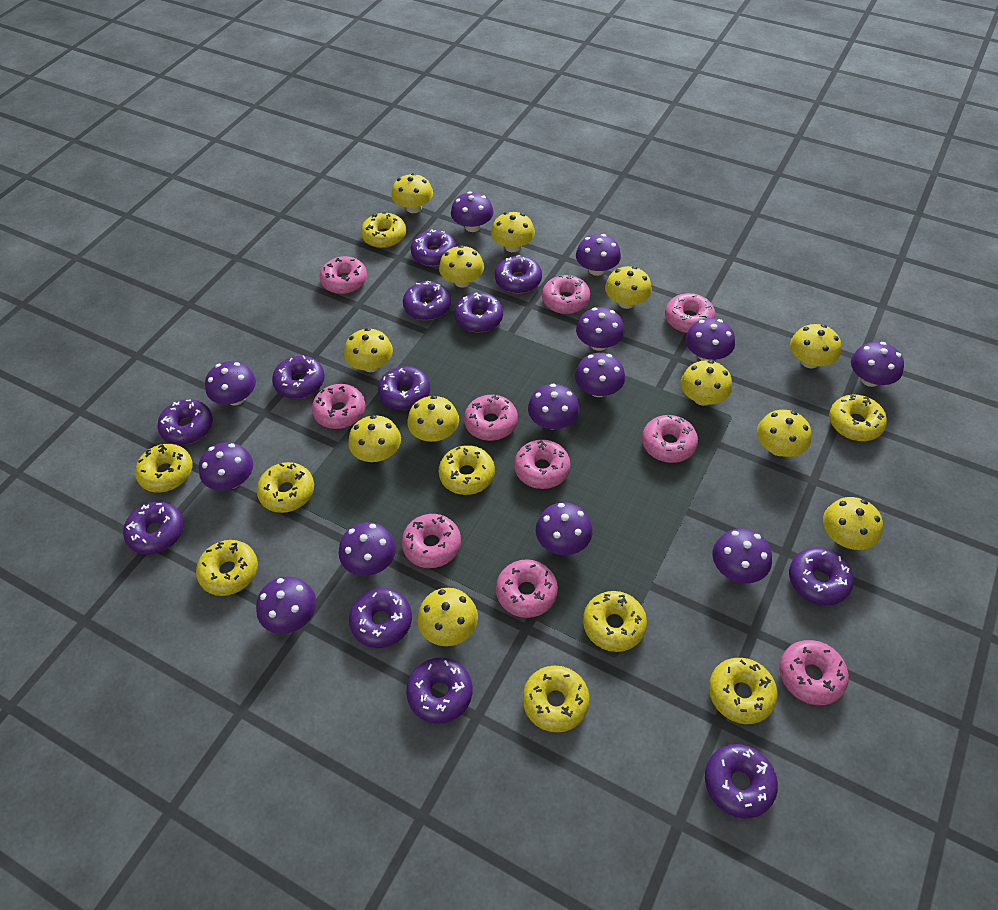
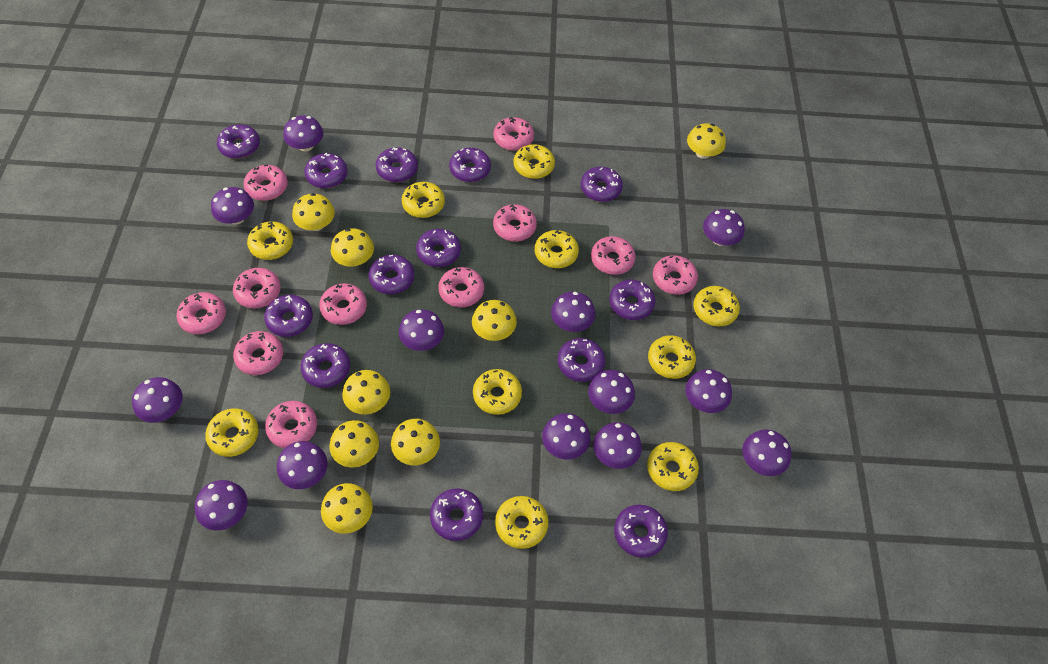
pink donut: [312,384,365,429] [320,256,367,294] [402,514,461,568] [464,395,518,441] [496,559,558,618] [514,440,571,489] [542,275,590,314] [642,415,698,463] [665,293,716,333] [780,640,849,705] = 10 -> [176,292,226,334] [233,268,281,308] [233,331,283,375] [243,165,288,201] [265,401,317,448] [319,283,367,325] [438,267,484,307] [493,204,537,241] [494,117,534,151] [591,236,636,275] [653,255,698,295] = 11
purple donut: [123,502,184,555] [158,399,213,445] [272,355,325,399] [349,588,412,648] [378,366,430,410] [403,280,451,320] [406,658,473,723] [411,229,457,266] [454,292,503,332] [495,255,542,294] [705,744,778,819] [789,548,854,605] = 12 -> [217,124,260,159] [264,295,313,337] [301,343,350,388] [304,153,348,188] [368,254,414,294] [376,147,418,182] [416,229,461,267] [430,488,483,541] [449,148,491,182] [557,338,605,382] [581,167,623,202] [609,280,655,320] [614,505,668,558] = 13
yellow donut: [135,444,192,492] [196,540,258,596] [257,462,314,513] [361,212,406,248] [439,445,495,495] [523,665,590,733] [583,591,647,652] [709,658,778,724] [829,395,887,441] = 9 -> [205,408,259,457] [247,221,293,260] [402,182,445,218] [473,369,522,415] [495,496,549,549] [514,144,555,179] [535,230,579,268] [647,442,699,491] [648,335,696,379] [694,286,740,326] = 10
yellow mushroom: [344,328,393,372] [348,415,401,462] [391,173,433,213] [407,396,459,442] [417,588,478,646] [439,245,484,288] [491,212,535,252] [605,266,652,309] [681,360,732,406] [757,410,812,457] [790,324,841,368] [823,497,883,550] = 12 -> [292,193,335,231] [321,483,373,534] [329,420,379,468] [331,228,374,266] [342,370,390,414] [391,419,440,465] [472,300,517,341] [687,123,726,159] = 8

